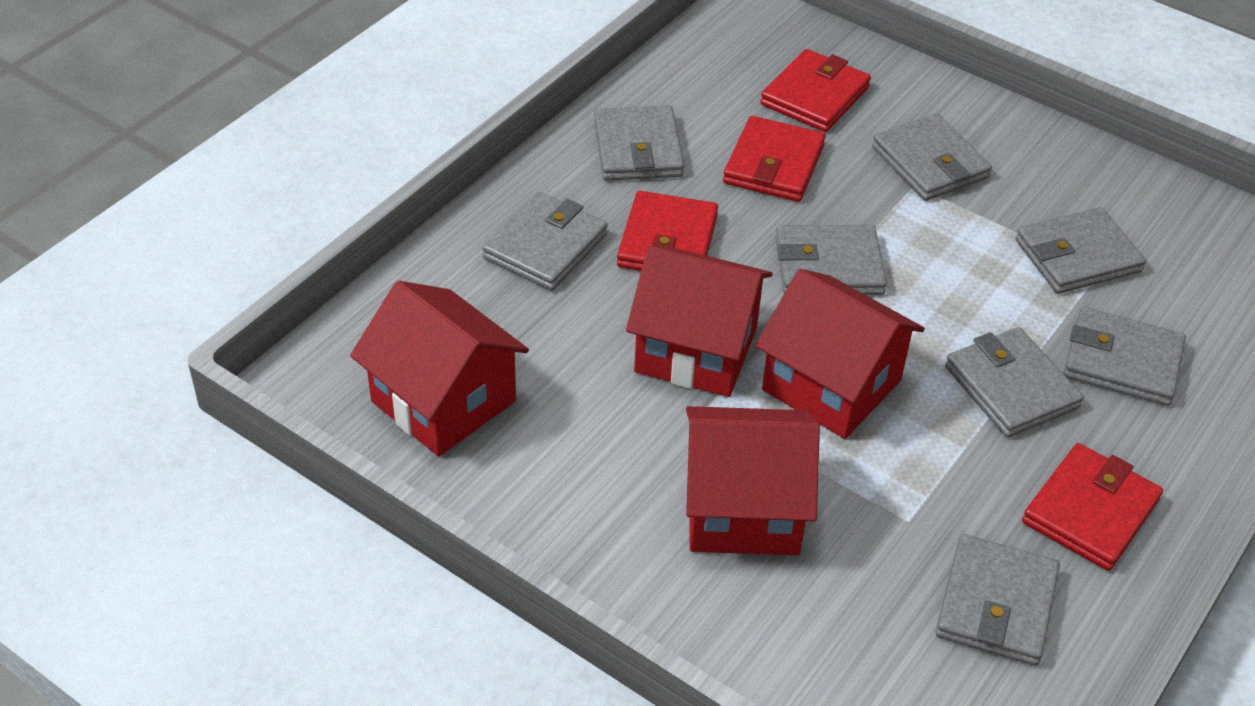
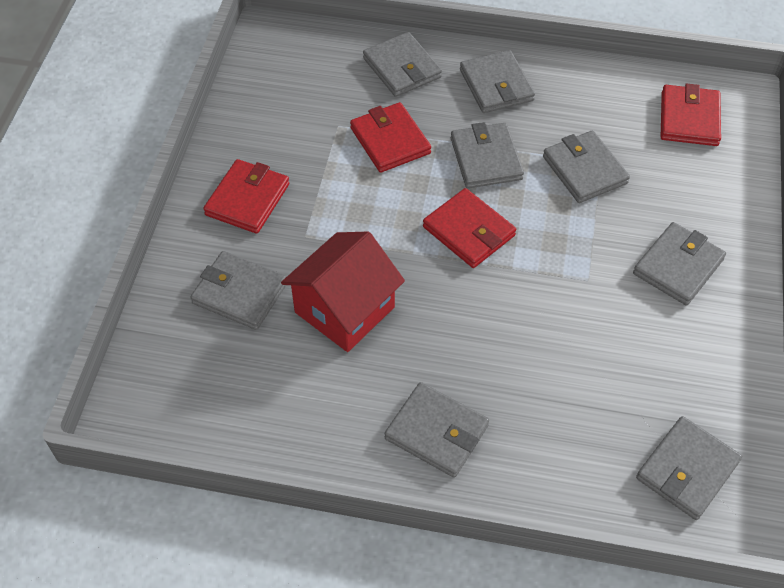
red house: [350,281,529,457] [626,246,773,397] [686,406,820,555] [755,269,925,439] = 4 -> [281,232,405,352] = 1

